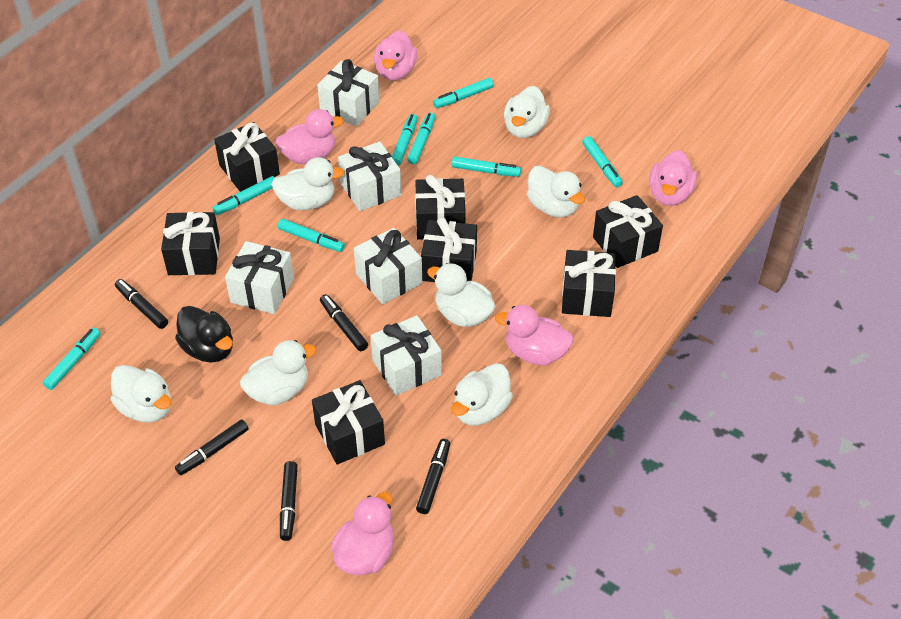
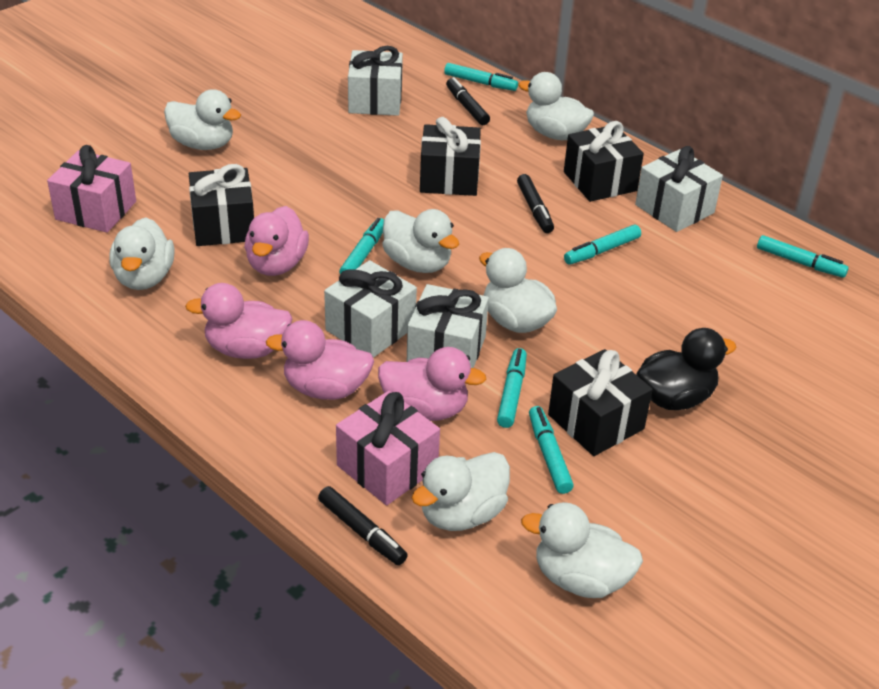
black gift: [161,212,220,275] [214,122,280,192] [312,380,385,465] [415,175,466,240] [421,217,477,282] [562,250,616,317] [593,195,663,268] = 7 -> [189,164,254,246] [420,117,481,196] [548,349,653,456] [564,121,644,202] = 4
black marker: [115,279,168,329] [175,419,249,475] [280,461,298,541] [320,294,368,351] [416,439,450,514] = 5 -> [318,486,408,565] [446,77,490,125] [517,174,554,233] = 3
pink duck: [276,109,344,164] [331,492,394,575] [374,30,417,81] [495,305,574,365] [649,150,697,206] = 5 -> [185,283,292,359] [245,206,309,276] [266,320,374,400] [378,347,486,421] = 4
pink gift: none = 0 -> [47,145,136,233] [336,391,440,505] = 2
turquoise marker: [43,328,101,390] [213,176,275,215] [278,219,345,252] [392,114,418,166] [407,113,435,164] [433,78,494,108] [452,156,521,177] [582,136,623,187] = 8 -> [339,218,384,274] [444,63,518,91] [497,348,527,428] [529,406,574,494] [564,225,641,264] [757,235,849,278] = 6
white gift: [225,241,294,314] [317,59,380,126] [338,141,402,211] [354,228,422,304] [371,315,442,396] = 5 -> [324,260,417,358] [348,46,403,116] [407,284,489,368] [635,146,723,232] = 4

